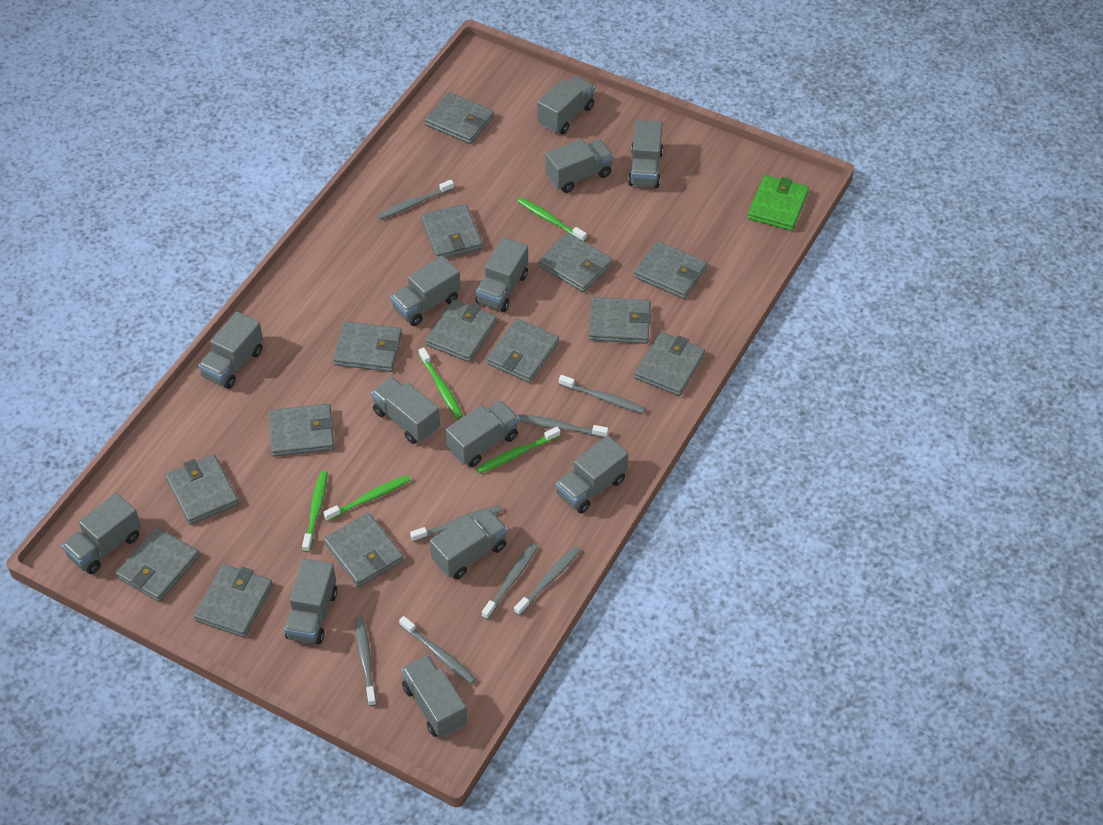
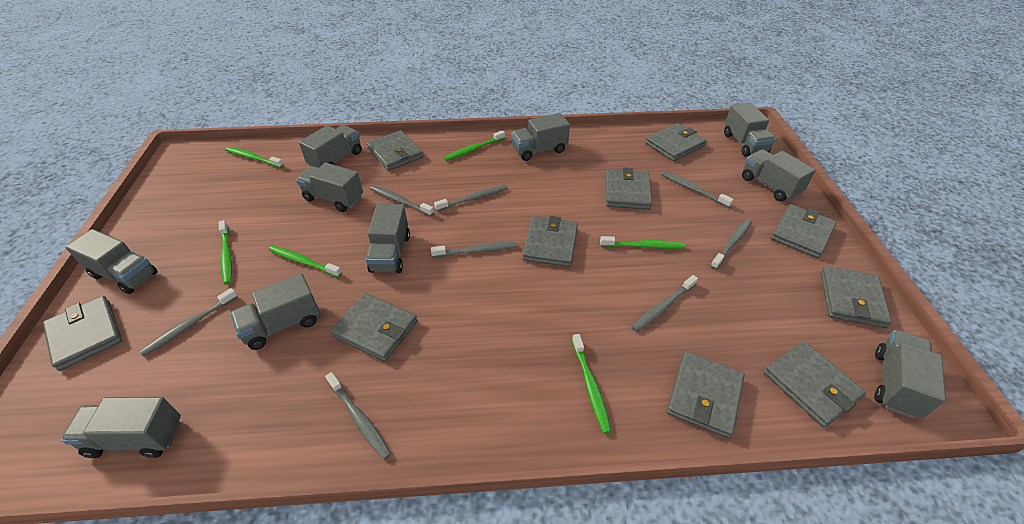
green toothbrush: [302,471,328,552] [323,475,411,521] [419,347,463,419] [476,427,560,474] [517,198,587,241] = 5 -> [219,220,232,284] [225,147,284,168] [269,245,342,277] [444,130,505,161] [572,334,612,434] [600,236,686,249] = 6
green wallet: [748,175,809,231] = 1 -> none = 0
grey truck: [61,493,141,574] [198,311,263,389] [284,559,337,644] [371,377,440,444] [390,256,460,326] [401,655,467,738] [430,509,507,579] [445,400,519,467] [475,237,528,312] [537,76,595,134] [546,139,613,193] [556,435,628,514] [628,120,663,188] = 13 -> [61,397,181,458] [66,229,158,294] [230,273,320,350] [296,163,363,212] [299,125,362,168] [365,204,410,273] [511,113,570,161] [724,103,776,157] [742,149,816,201] [874,330,946,419] = 10
grey wallet: [116,527,200,602] [165,454,239,525] [194,564,273,637] [269,404,334,457] [324,513,404,587] [333,321,402,372] [421,204,483,259] [425,92,494,144] [425,300,497,362] [487,319,559,383] [538,233,613,293] [588,297,652,344] [634,241,707,299] [634,332,705,396] = 14 -> [43,296,122,371] [330,293,417,362] [367,130,423,171] [523,216,578,267] [606,168,652,210] [645,123,707,161] [667,352,745,438] [763,341,866,427] [771,204,837,258] [821,266,892,328] = 10

